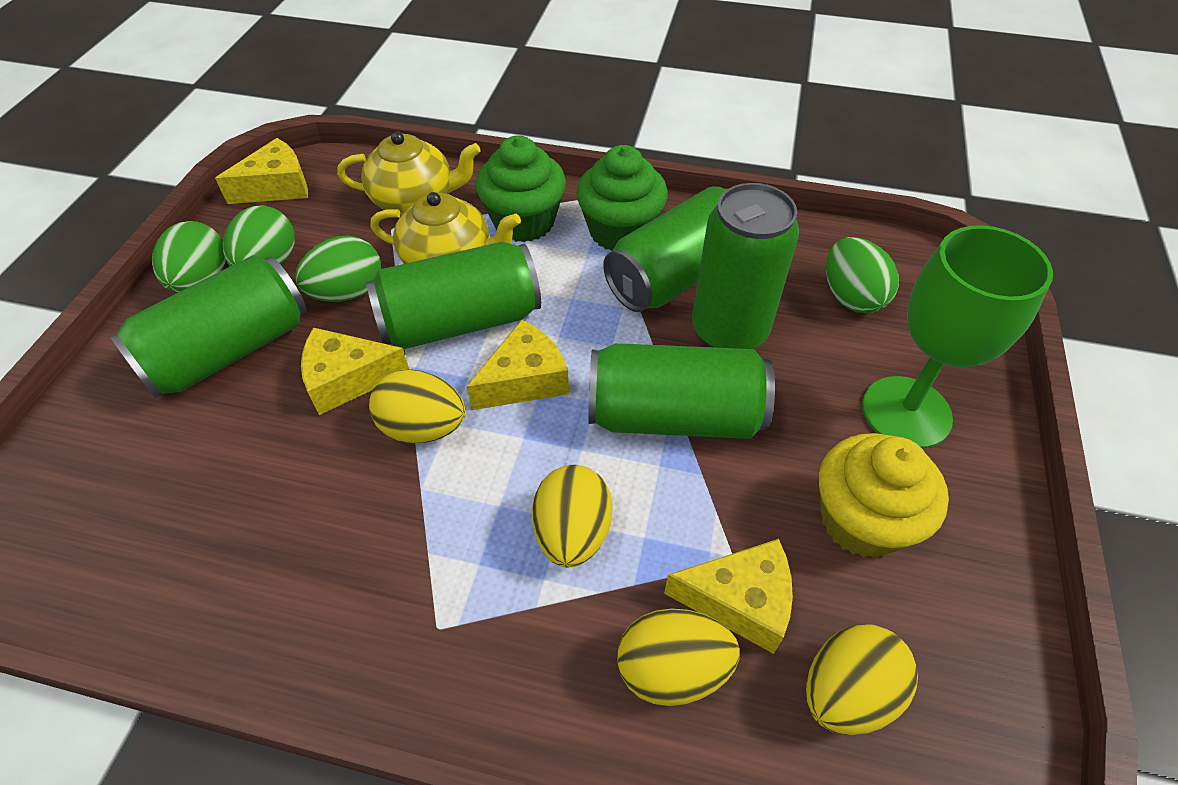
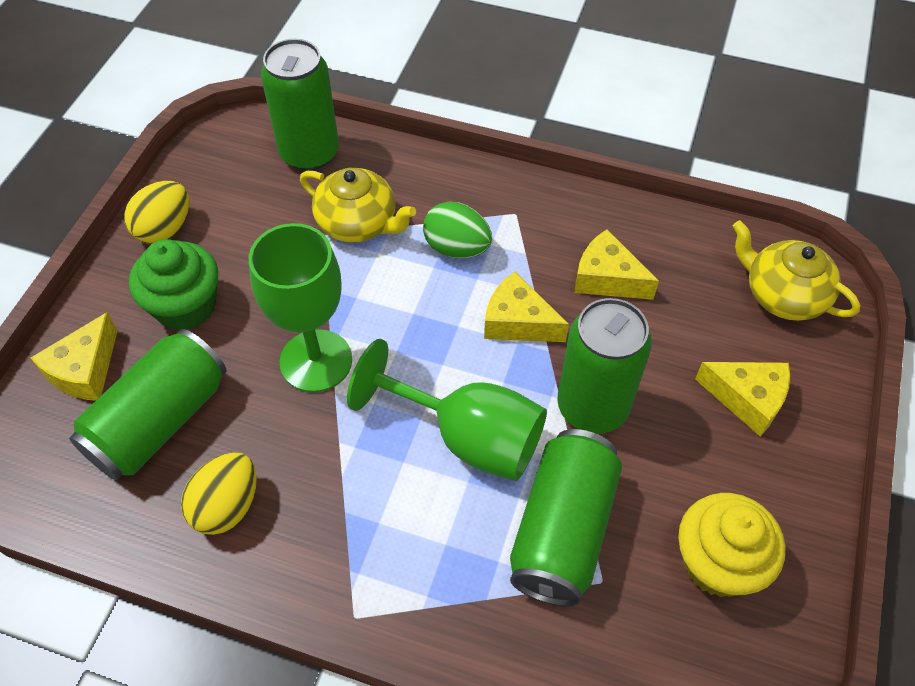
green can: [110,255,306,398] [366,242,541,349] [588,343,775,439] [603,186,727,312] [692,183,799,349] = 5 -> [69,329,227,480] [261,39,339,171] [510,429,622,606] [557,298,652,434] = 4
green cupcake: [476,136,566,242] [576,145,668,251] = 2 -> [129,239,218,330] = 1
green egg: [152,221,226,292] [223,206,294,266] [295,236,381,302] [826,237,899,314] = 4 -> [423,202,492,258] = 1
green goblet: [862,225,1053,449] = 1 -> [249,223,352,393] [347,339,547,481] = 2
yellow egg: [369,369,465,443] [532,465,613,567] [617,609,740,706] [806,624,918,735] = 4 -> [124,181,189,244] [181,452,257,535] = 2

